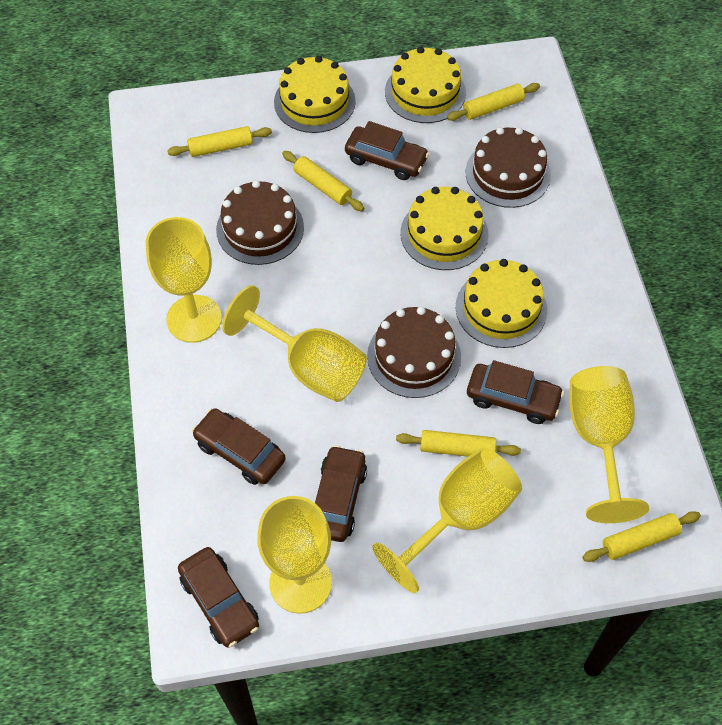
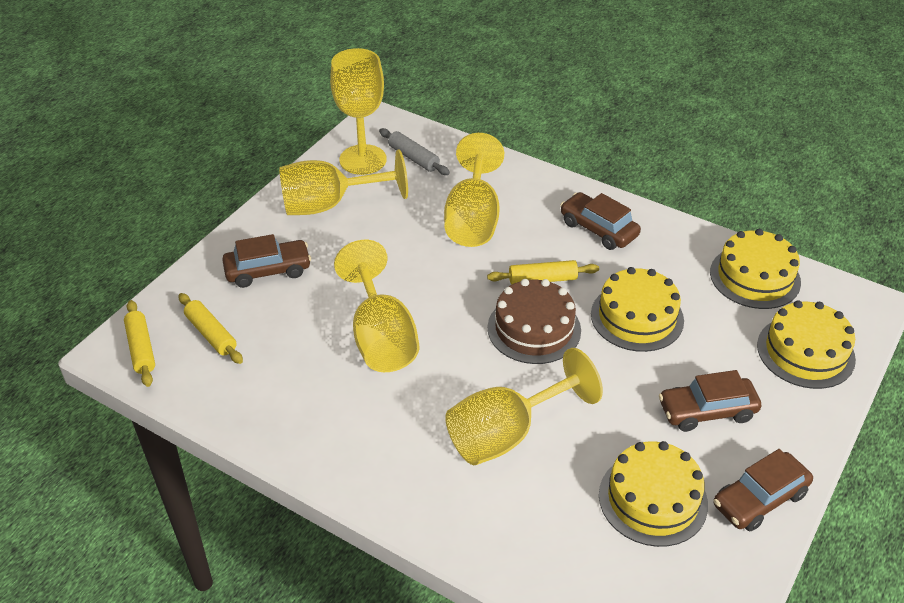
brown cake: [216,180,304,265] [367,307,461,398] [466,127,551,208] = 3 -> [488,279,581,364] = 1
brown car: [178,547,259,648] [192,408,286,485] [315,445,367,542] [345,121,429,180] [467,360,564,424] = 5 -> [222,234,311,288] [560,192,641,250] [659,370,761,432] [713,449,813,532] = 4
grey rolling pin: none = 0 -> [379,128,450,175] = 1
yellow rolling pin: [167,126,272,157] [282,151,364,211] [396,430,521,456] [447,83,540,121] [583,511,701,562] = 5 -> [124,300,155,387] [179,293,243,364] [487,260,599,285] = 3

